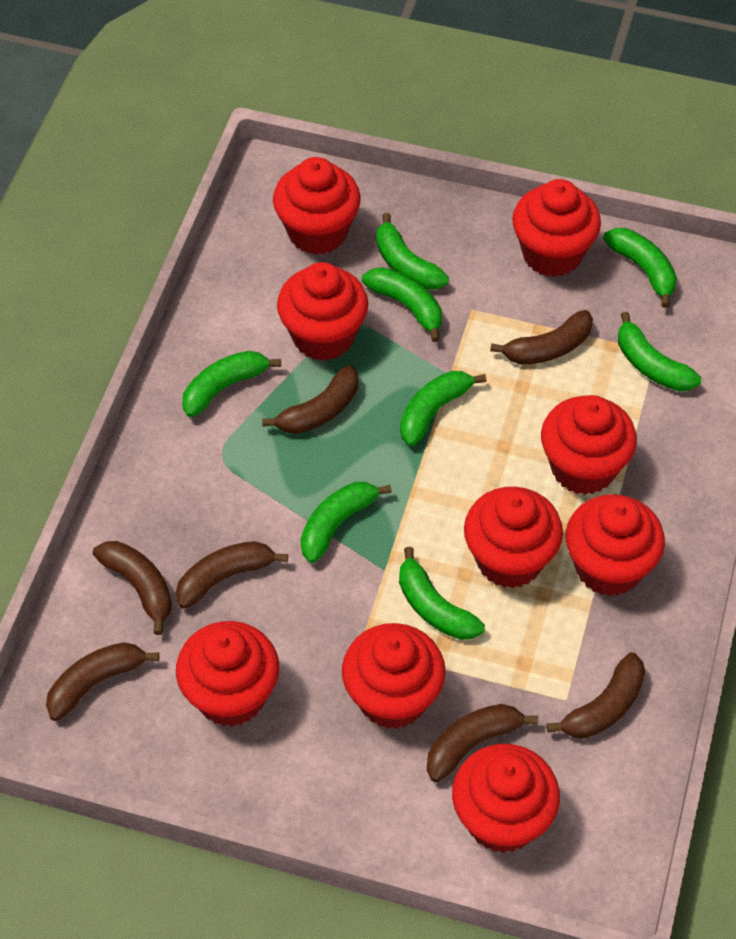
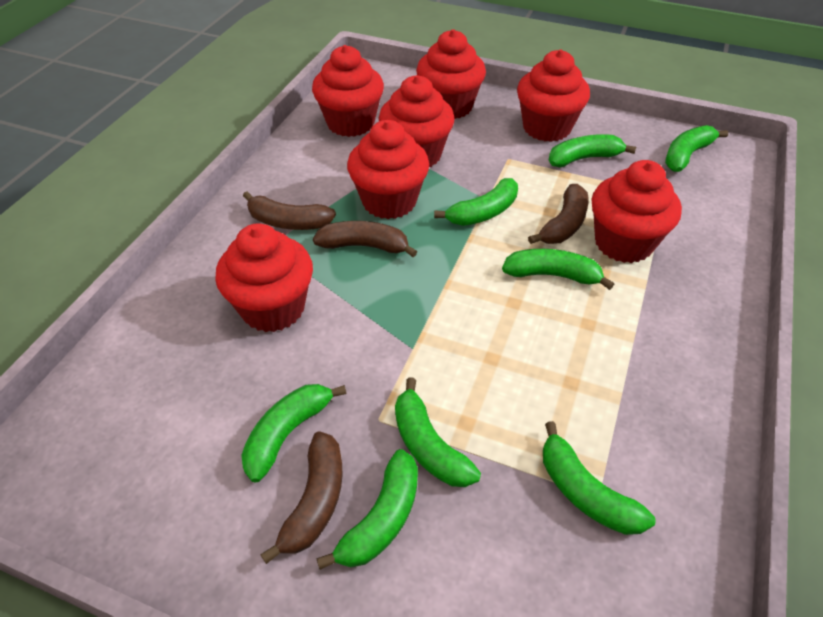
brown banana: [46,642,159,721] [93,541,172,635] [176,541,288,609] [262,365,358,434] [427,704,538,782] [490,310,593,365] [546,652,645,738] = 7 -> [243,191,336,230] [260,432,343,564] [313,221,417,257] [528,184,589,244] = 4
red cupcake: [176,621,279,727] [273,157,361,255] [277,262,368,361] [342,623,446,729] [452,744,560,853] [464,487,563,588] [512,179,601,277] [541,395,637,495] [566,494,665,596] = 9 -> [215,223,313,332] [312,45,384,137] [347,120,429,219] [379,75,455,167] [416,29,486,119] [517,50,590,142] [591,160,682,263] = 7

